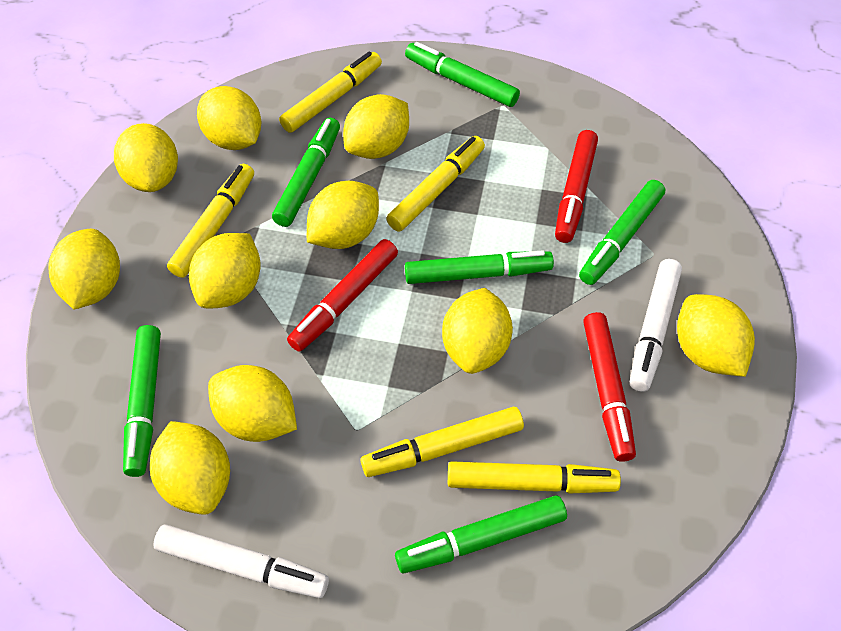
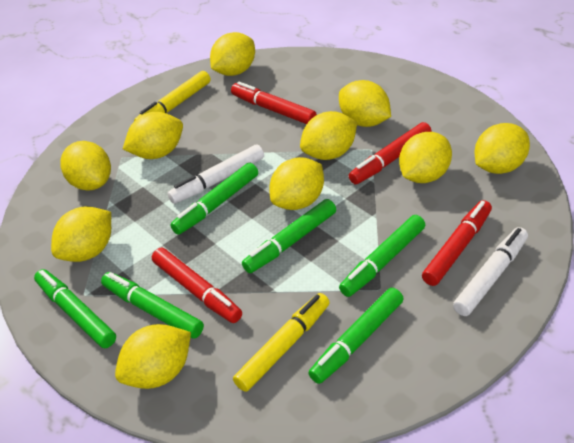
red marker: [287,239,398,352] [555,130,598,243] [583,312,636,462] = 3 -> [152,248,242,323] [231,82,317,124] [349,122,432,184] [422,200,492,286] = 4
yellow marker: [167,164,254,278] [279,51,382,133] [361,407,524,477] [386,136,485,232] [448,461,621,494] = 5 -> [134,71,211,121] [233,293,330,392] = 2

